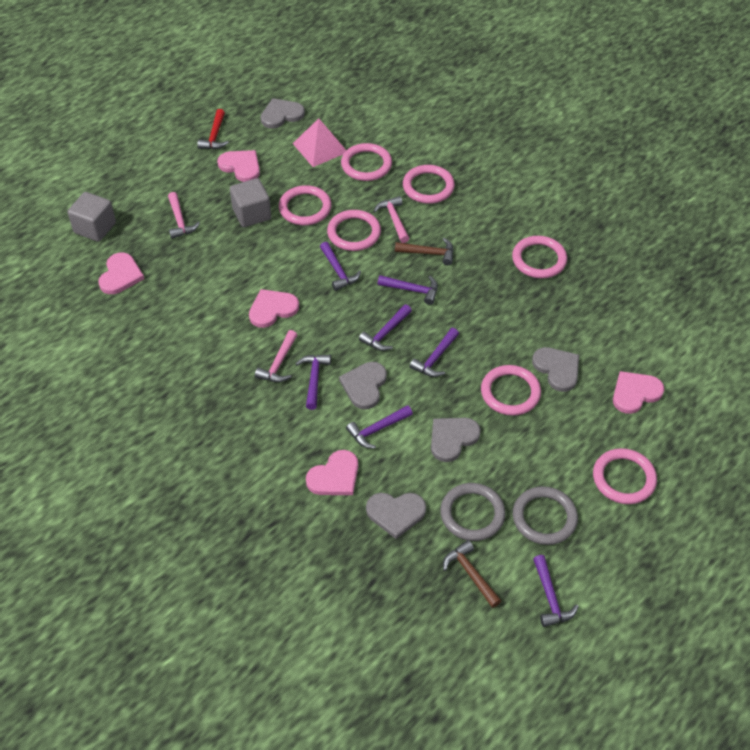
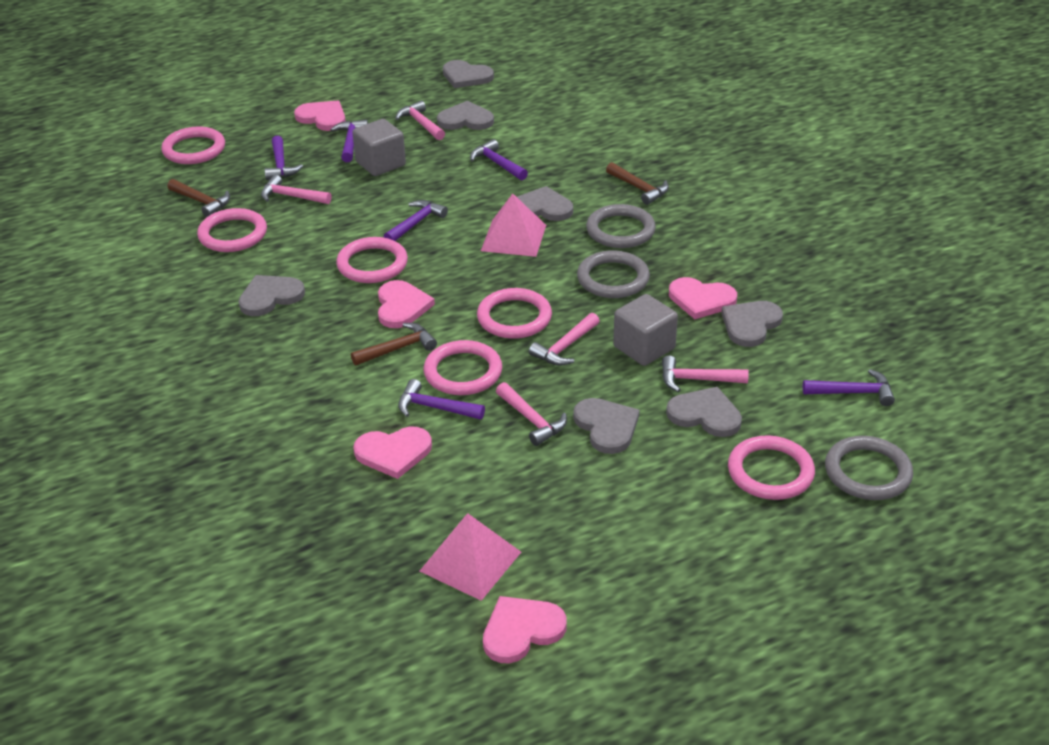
brown hammer: [395,238,454,265] [443,540,501,608] = 2 -> [167,179,230,217] [351,323,437,366] [606,162,669,205] = 3
grey heart: [261,98,305,129] [339,362,387,409] [366,493,426,539] [431,418,481,462] [532,347,579,392] = 5 -> [238,275,305,316] [437,101,494,130] [443,60,494,88] [517,186,573,221] [573,398,639,454] [666,387,742,437] [721,301,783,347] = 7
grey ring: [440,483,505,541] [513,486,578,545] = 2 -> [577,250,650,298] [586,204,656,248] [825,436,913,500] = 3
pink hammer: [168,192,200,239] [255,330,297,382] [374,196,410,243] = 3 -> [261,175,331,204] [395,101,445,140] [496,382,567,446] [529,313,600,366] [662,355,749,392] = 5
pink pyramid: [293,118,346,167] = 1 -> [420,513,521,601] [481,194,546,257] = 2
pink ring: [279,185,332,225] [327,210,381,251] [341,143,392,181] [403,165,455,204] [481,365,541,416] [512,236,567,278] [593,448,657,504] = 7 -> [161,127,225,164] [197,208,267,252] [336,237,408,283] [424,340,502,395] [477,288,552,339] [728,435,815,500] = 6
purple hammer: [296,355,331,410] [320,242,361,291] [346,405,413,449] [359,304,412,351] [378,275,438,305] [409,328,459,377] [533,555,579,627] = 7 -> [264,136,303,180] [330,120,368,162] [384,200,448,241] [398,379,485,420] [470,139,528,180] [803,369,895,406] = 6
red hammer: [197,109,229,149] = 1 -> none = 0

